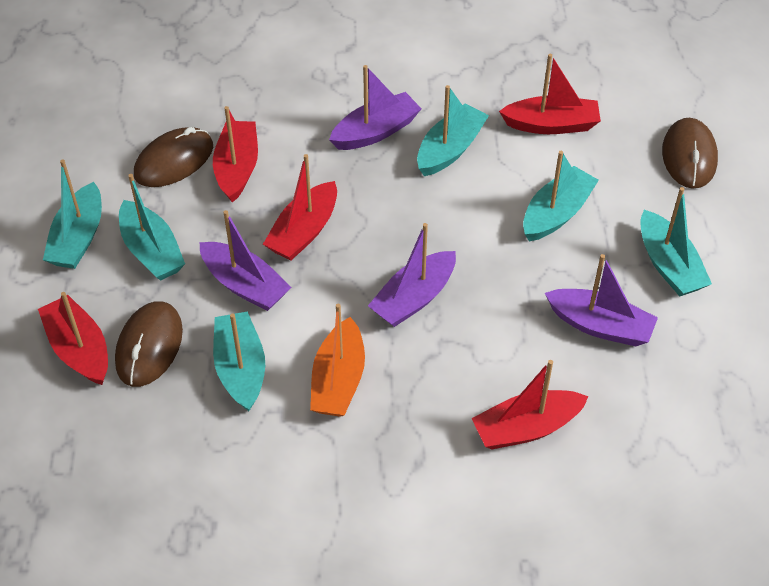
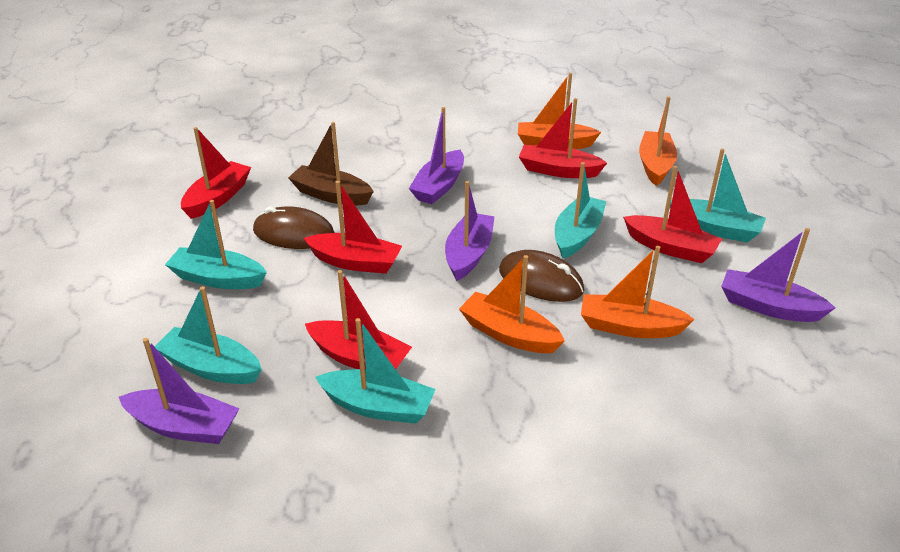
brown boat: none = 0 -> [288,122,374,205] = 1
brown mouse: [115,302,183,387] [134,127,213,187] [662,118,718,189] = 3 -> [253,206,335,249] [499,250,584,302] = 2
orange boat: [310,304,365,417] = 1 -> [459,255,565,353] [518,73,601,149] [581,246,695,338] [639,97,677,186] = 4
turquoise boat: [43,159,102,269] [119,174,185,281] [213,311,265,411] [417,85,489,176] [523,151,599,242] [640,187,712,296] = 6 -> [155,286,262,384] [165,200,267,289] [315,318,436,424] [555,162,606,258] [670,149,766,243] = 5

